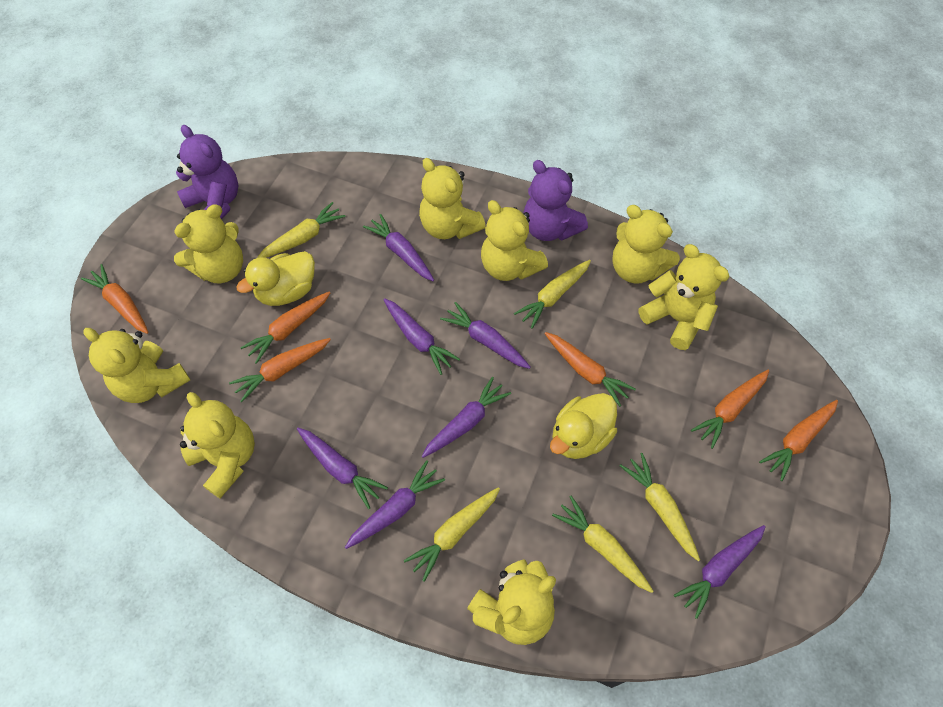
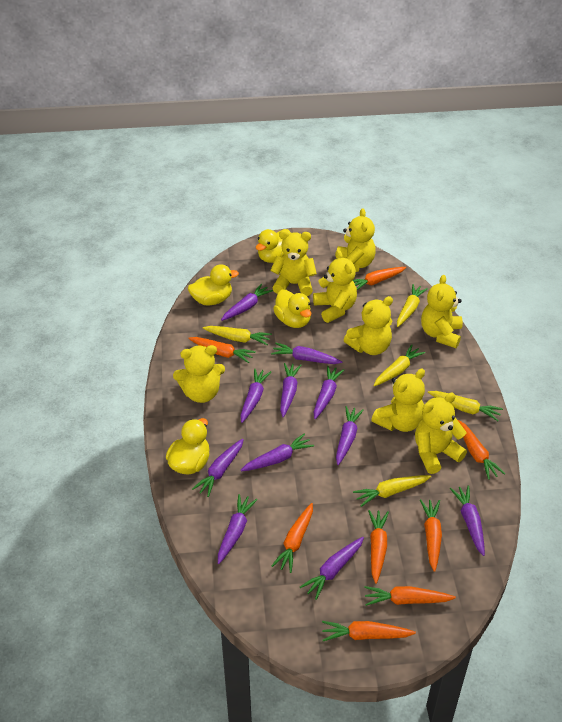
orange carrot: [81,264,149,334] [229,338,331,402] [240,292,330,364] [544,332,636,407] [691,370,769,449] [759,400,838,481] = 6 -> [188,337,256,363] [272,503,313,573] [322,621,416,641] [353,267,406,290] [364,586,456,606] [368,510,389,584] [420,499,442,572] [458,420,506,480] = 8
purple carrot: [297,428,388,509] [345,460,445,549] [363,214,434,281] [383,298,460,375] [422,377,511,458] [440,302,531,369] [674,525,766,619] = 7 -> [192,439,244,497] [218,494,258,564] [221,284,273,321] [241,368,271,423] [241,434,314,471] [271,343,342,364] [280,363,301,417] [300,537,364,600] [314,366,344,419] [336,406,364,465] [450,485,485,556] = 11
purple teddy bear: [176,125,238,219] [524,160,588,241] = 2 -> none = 0
yellow duck: [236,251,315,306] [550,393,617,459] = 2 -> [166,418,210,475] [188,264,239,305] [256,229,291,263] [273,290,311,328] = 4

